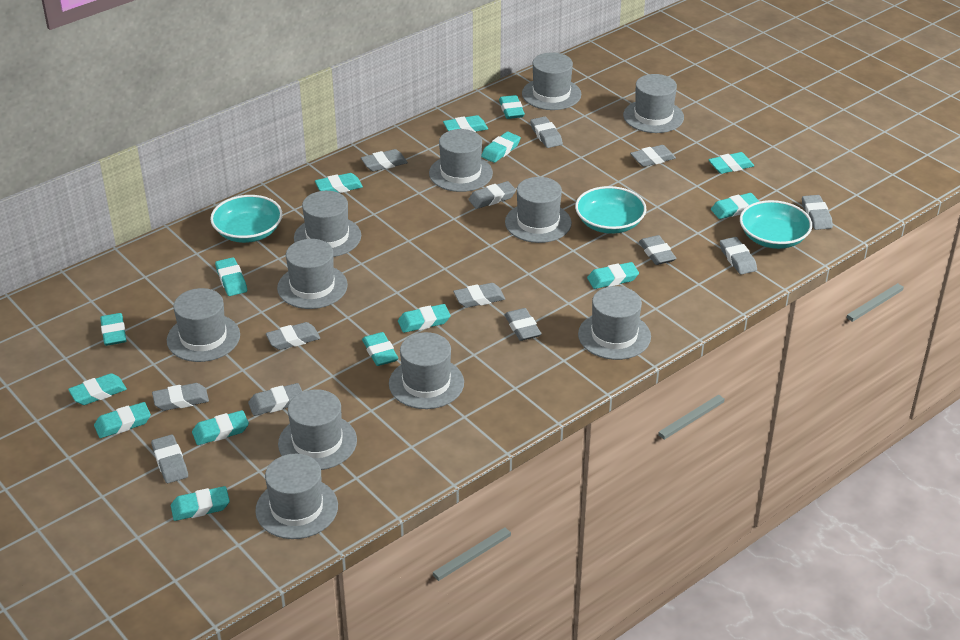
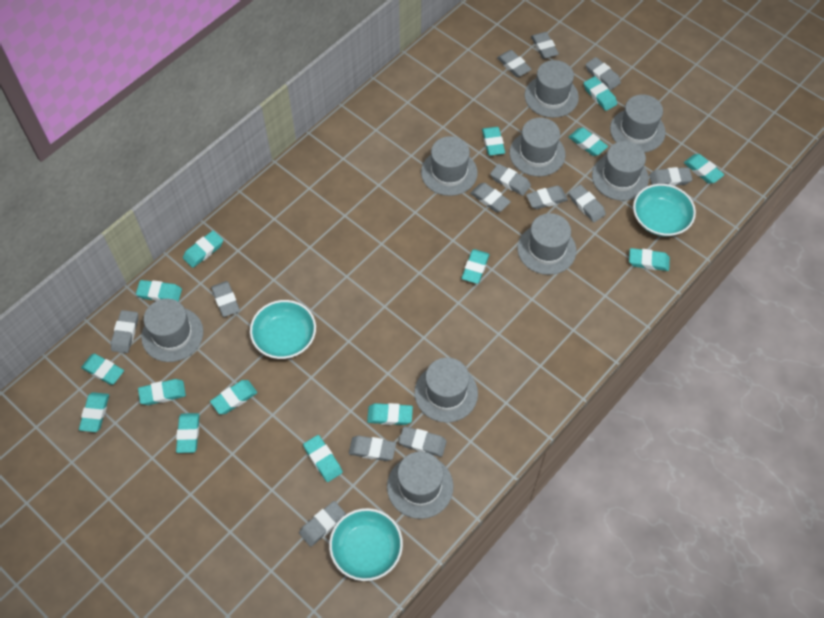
grey hat: [167,288,240,362] [255,454,338,539] [277,239,348,309] [278,389,357,470] [294,191,361,257] [389,332,464,409] [429,129,493,192] [505,177,572,243] [522,52,581,110] [578,286,651,360] [623,74,684,133] = 11 -> [141,299,203,362] [387,452,453,519] [415,358,478,422] [421,136,478,196] [510,118,565,176] [517,213,576,275] [525,60,579,118] [592,141,649,201] [610,94,666,153] = 9

